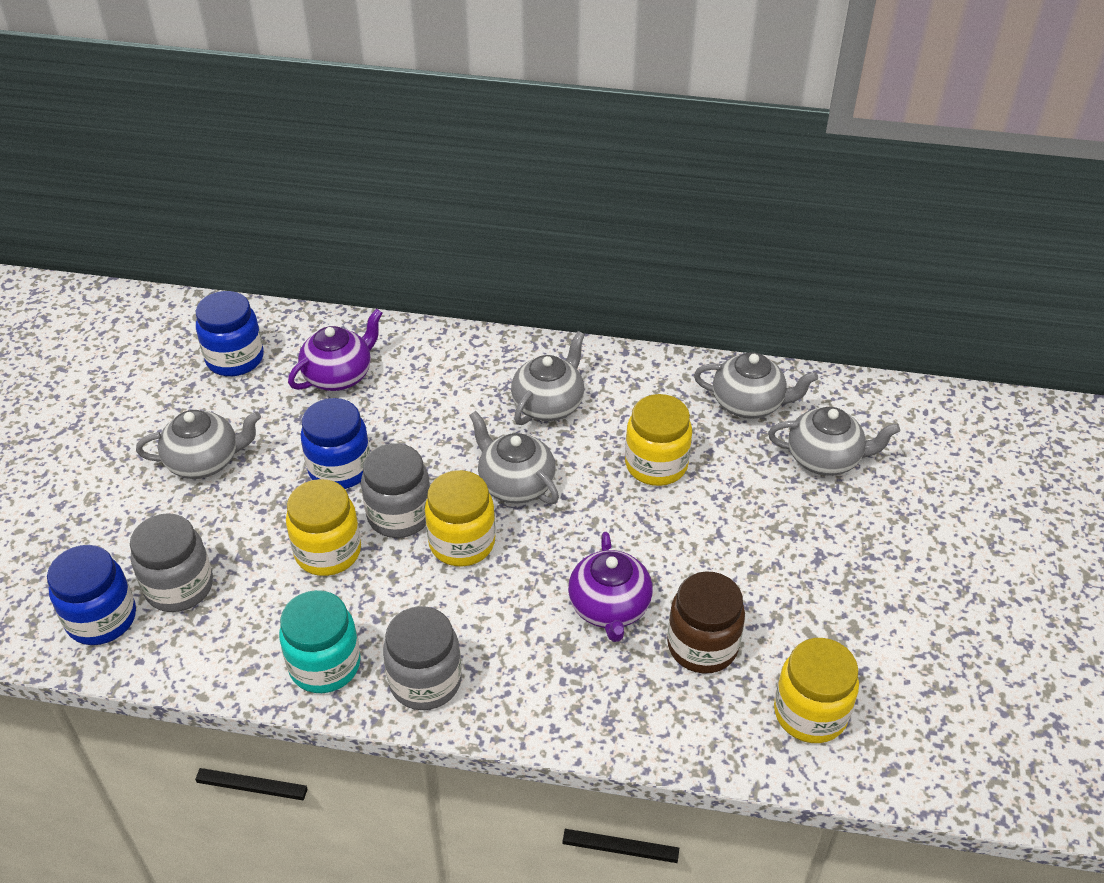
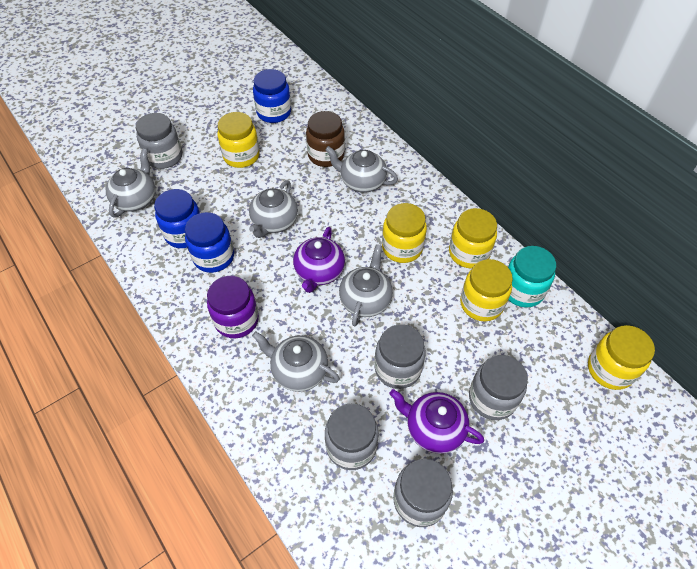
grey jar: [130,513,213,612] [361,443,430,538] [383,606,462,710] = 3 -> [136,113,182,169] [325,404,379,470] [375,324,426,389] [393,459,453,527] [469,355,528,420] = 5
purple jar: none = 0 -> [207,276,259,338] = 1
yellow jar: [286,479,361,576] [425,470,496,566] [625,394,692,486] [774,638,859,743] = 4 -> [217,112,260,168] [382,203,427,263] [449,208,497,268] [460,259,513,321] [588,325,655,390] = 5

